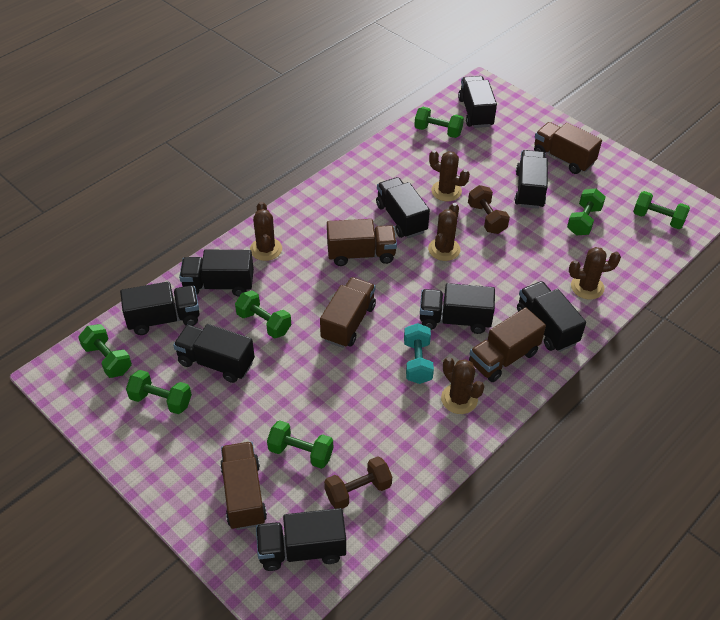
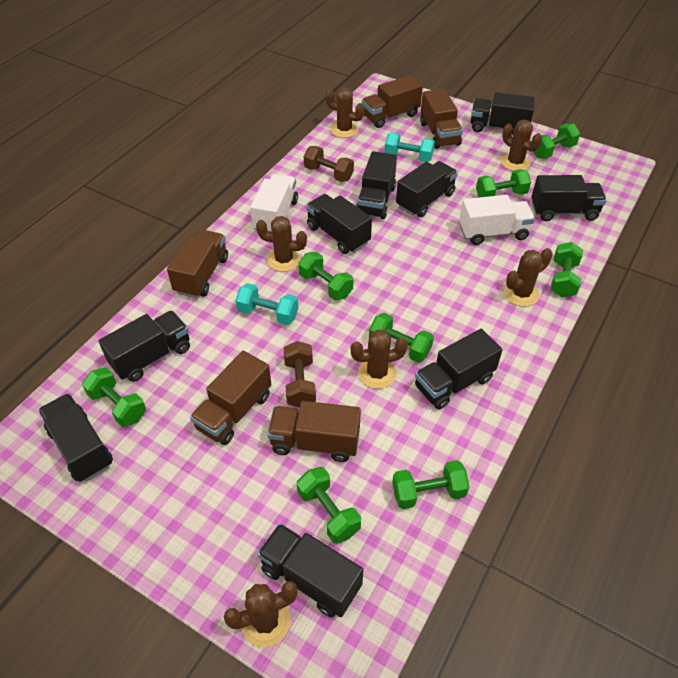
brown cactus: [250,202,282,261] [428,203,461,261] [429,150,470,201] [441,357,484,414] [569,247,621,300] = 5 -> [224,581,298,647] [256,216,307,272] [325,88,364,138] [350,330,408,389] [501,120,542,171] [504,248,553,307] = 6
green dumbbell: [78,324,132,378] [126,370,192,414] [235,290,291,339] [267,421,333,469] [414,107,464,138] [567,188,606,236] [633,191,690,229] = 7 -> [82,367,146,427] [297,467,361,544] [298,252,353,300] [369,313,434,363] [392,460,470,509] [476,169,531,197] [533,124,580,159] [551,242,583,297] = 8
turquoise dumbbell: [404,323,434,384] = 1 -> [235,283,298,325] [384,132,435,162] = 2
white truck: none = 0 -> [250,174,298,232] [459,195,535,245] = 2

